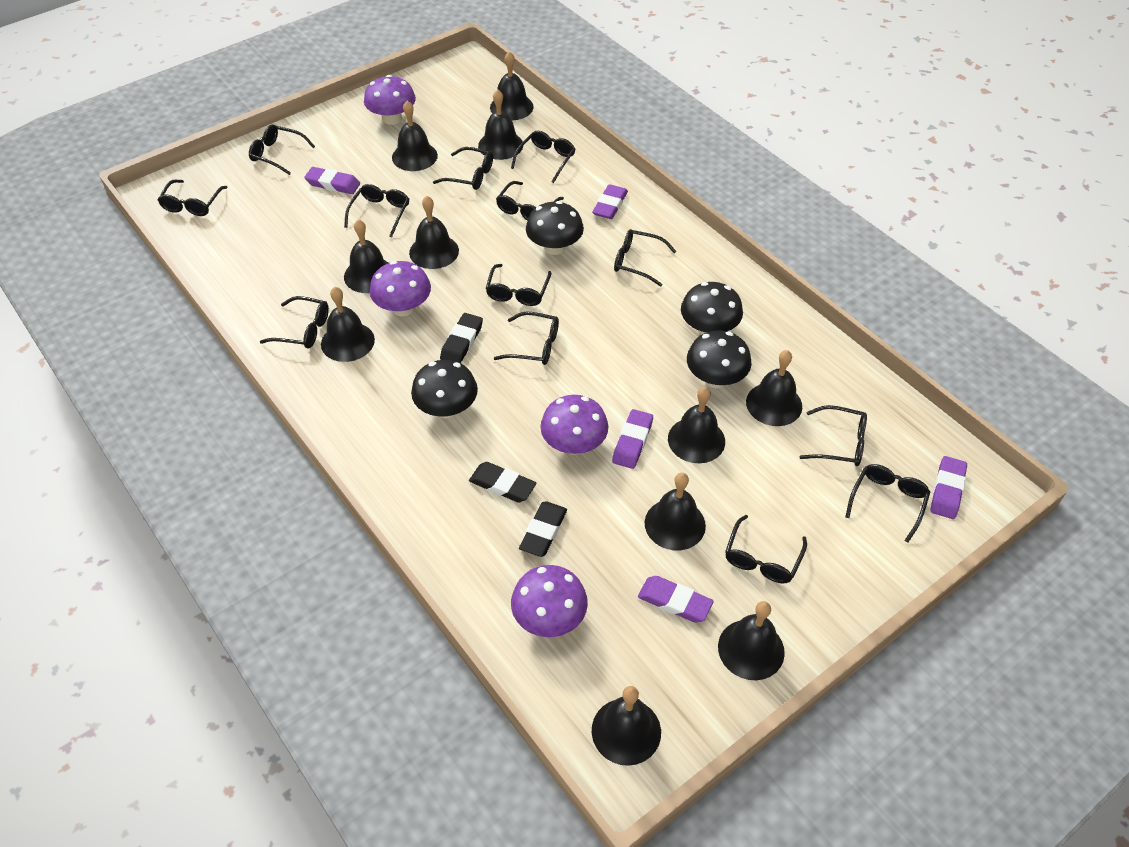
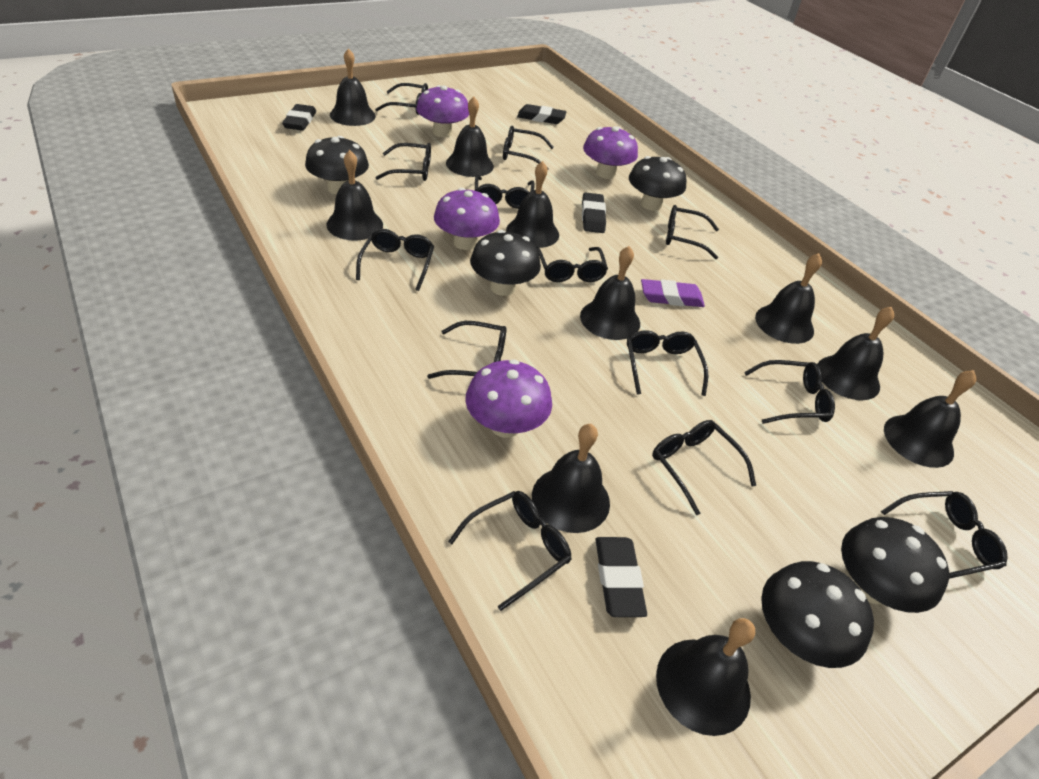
black bell: [321,287,375,362] [344,219,388,293] [392,101,438,171] [409,196,459,269] [478,89,523,160] [490,51,534,120] [592,686,661,766] [645,473,706,550] [668,387,725,463] [718,601,785,680] [746,350,802,426] = 11 -> [326,150,383,241] [330,48,376,126] [446,97,494,177] [506,161,559,248] [532,424,610,533] [580,246,640,340] [656,618,755,736] [755,253,822,344] [817,306,894,400] [884,370,976,468] = 10
black eraser: [440,313,483,363] [469,462,536,503] [519,501,567,557] = 3 -> [282,104,316,131] [517,104,566,124] [582,192,606,233] [596,537,647,617] = 4
black mushroom: [411,360,478,419] [526,201,584,255] [681,282,743,335] [687,330,751,388] = 4 -> [305,136,369,195] [470,230,541,296] [629,156,687,211] [761,561,874,668] [841,517,949,613] = 5
purple eraser: [304,167,360,194] [592,184,628,219] [612,409,653,469] [638,576,714,623] [930,456,967,519] = 5 -> [641,279,705,307] = 1

